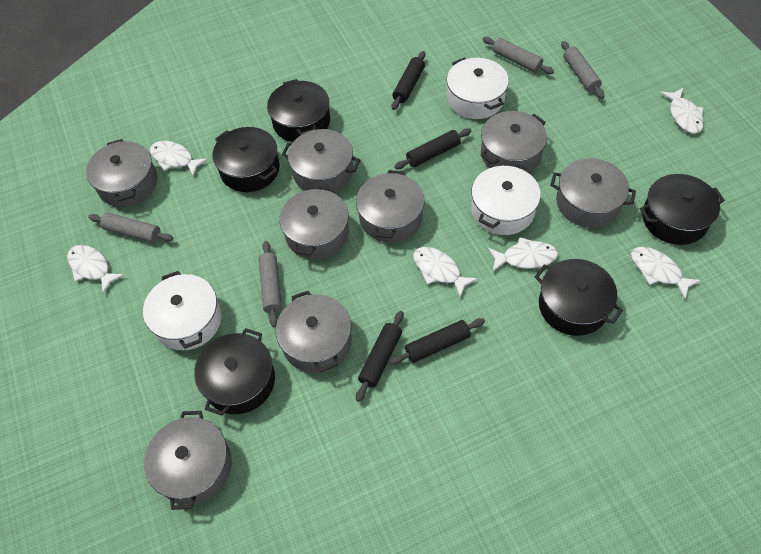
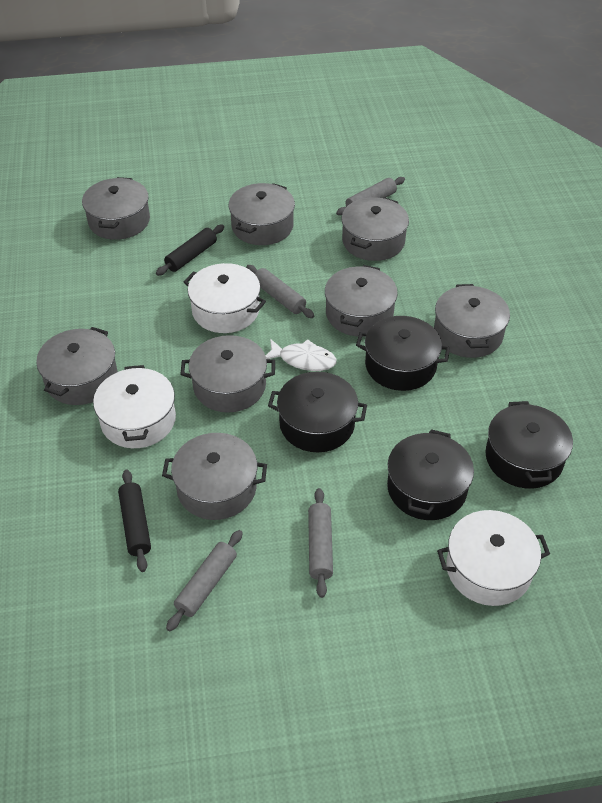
black pot: [194,328,275,416] [213,127,280,192] [267,79,330,142] [535,259,623,336] [640,174,725,245] = 5 -> [268,372,367,452] [356,316,450,391] [387,429,474,520] [485,401,573,489] = 4
black rolling pin: [356,311,404,402] [390,318,485,365] [392,51,425,110] [394,128,471,169] = 4 -> [118,469,151,572] [156,225,224,276] = 2
white fish: [67,245,125,294] [150,141,208,177] [413,247,478,297] [488,237,558,271] [631,247,701,299] [660,88,704,133] = 6 -> [266,339,337,371] = 1

